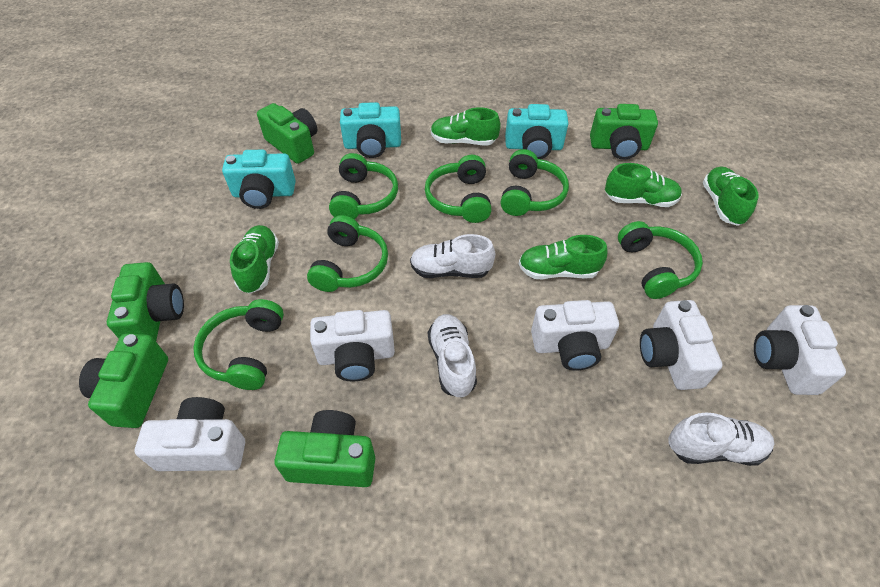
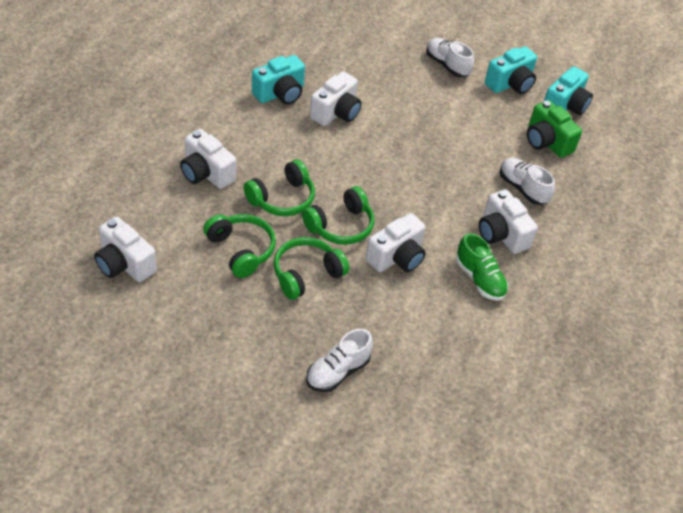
green camera: [79,333,168,428] [107,262,184,341] [257,103,317,164] [274,410,375,487] [590,104,658,160] = 5 -> [527,100,582,158] = 1
green headphones: [193,299,284,390] [307,215,388,292] [329,153,398,219] [425,155,492,223] [501,149,569,216] [618,221,703,299] = 6 -> [203,214,276,278] [243,159,315,216] [273,237,349,300] [302,186,374,245] = 4
green shoe: [230,225,279,294] [431,107,501,146] [519,235,608,279] [605,163,682,207] [703,166,759,226] = 5 -> [456,233,508,301] = 1

